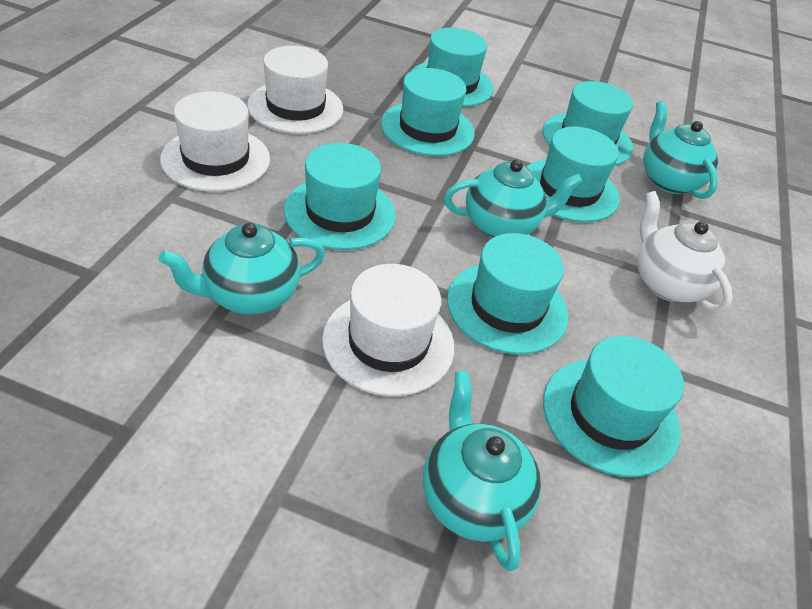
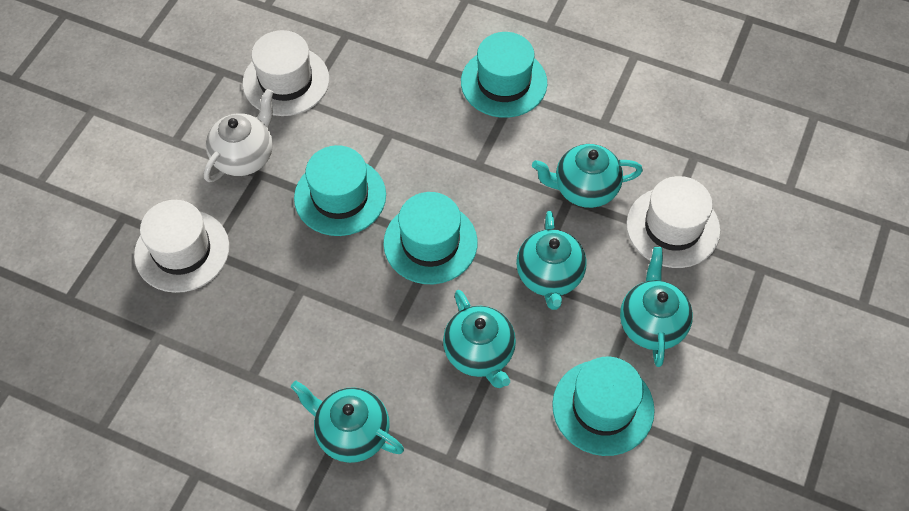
turquoise hat: [284,143,396,250] [381,68,475,156] [411,28,494,107] [447,233,568,355] [527,127,620,222] [543,81,633,166] [543,336,684,477] = 7 -> [294,145,386,236] [383,192,478,284] [461,32,547,118] [552,357,655,456] = 4
turquoise teapot: [159,223,325,314] [423,371,541,571] [444,159,583,238] [643,101,718,199] = 4 -> [291,381,404,463] [443,290,516,388] [516,211,587,310] [532,144,643,208] [620,247,693,367] = 5

